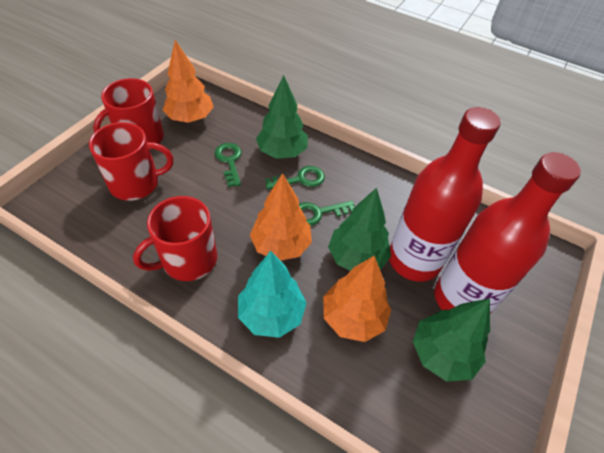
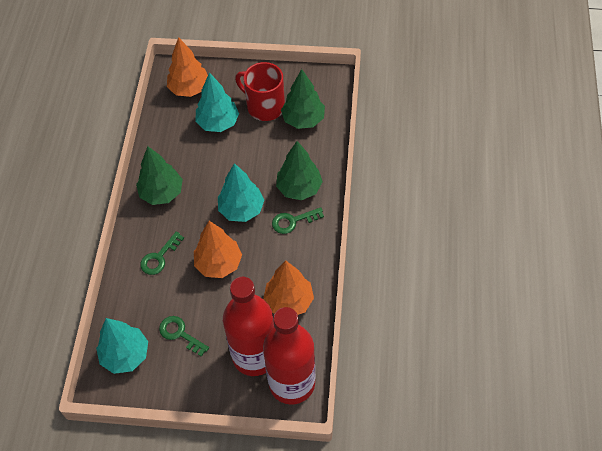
red mug: [89,122,173,201] [93,78,164,144] [133,196,217,281] = 3 -> [235,62,285,121] = 1
turquoise tree: [238,251,307,338] = 1 -> [96,318,148,374] [195,72,239,132] [218,163,264,222] = 3

